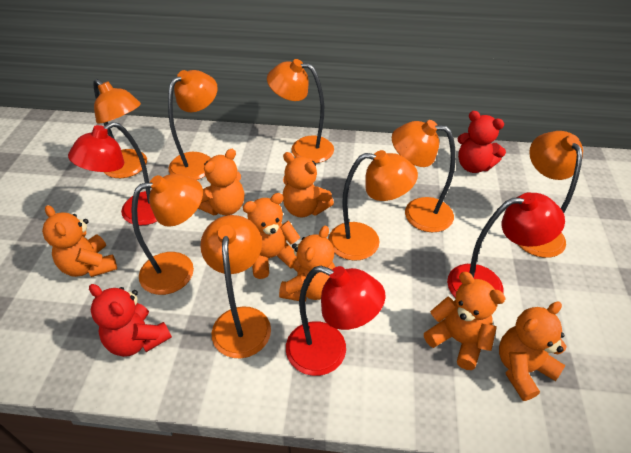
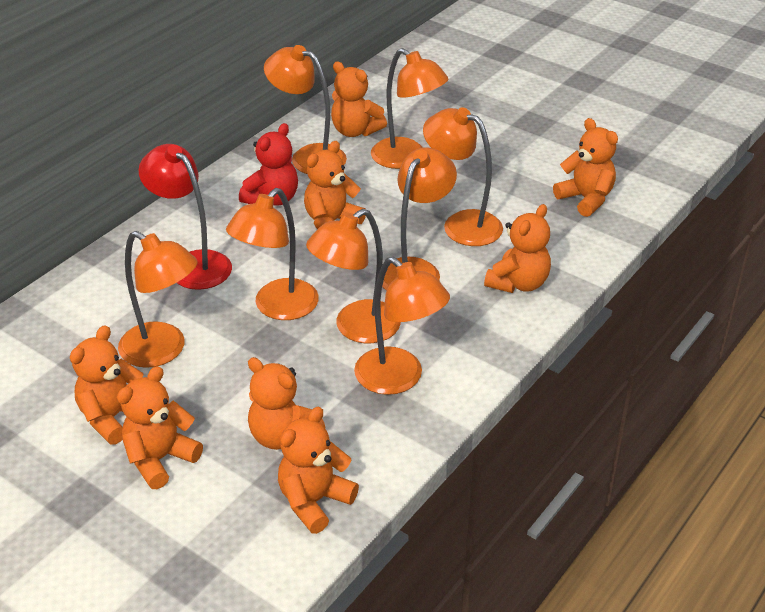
orange teddy bear: [42,205,117,277] [198,149,244,215] [243,193,300,279] [279,226,335,301] [283,152,334,218] [424,272,506,370] [499,301,567,401] = 7 -> [70,325,144,445] [117,366,203,489] [248,357,325,450] [278,407,359,534] [304,141,366,229] [331,62,387,137] [484,204,551,293] [553,118,618,217] = 8
red lamp: [68,122,157,225] [286,266,385,376] [447,193,565,298] = 3 -> [139,144,232,290] = 1
red teddy bear: [89,284,172,357] [458,111,506,173] = 2 -> [239,123,298,206] = 1

